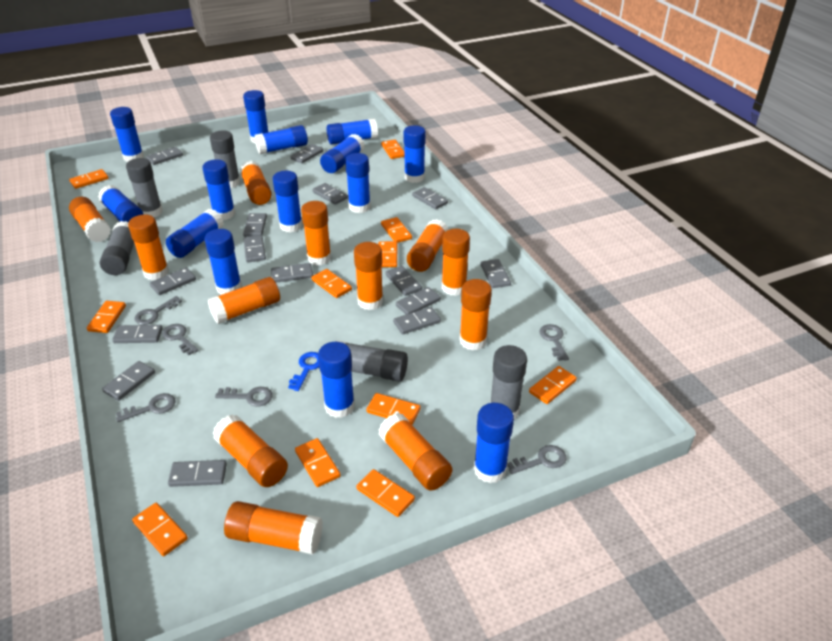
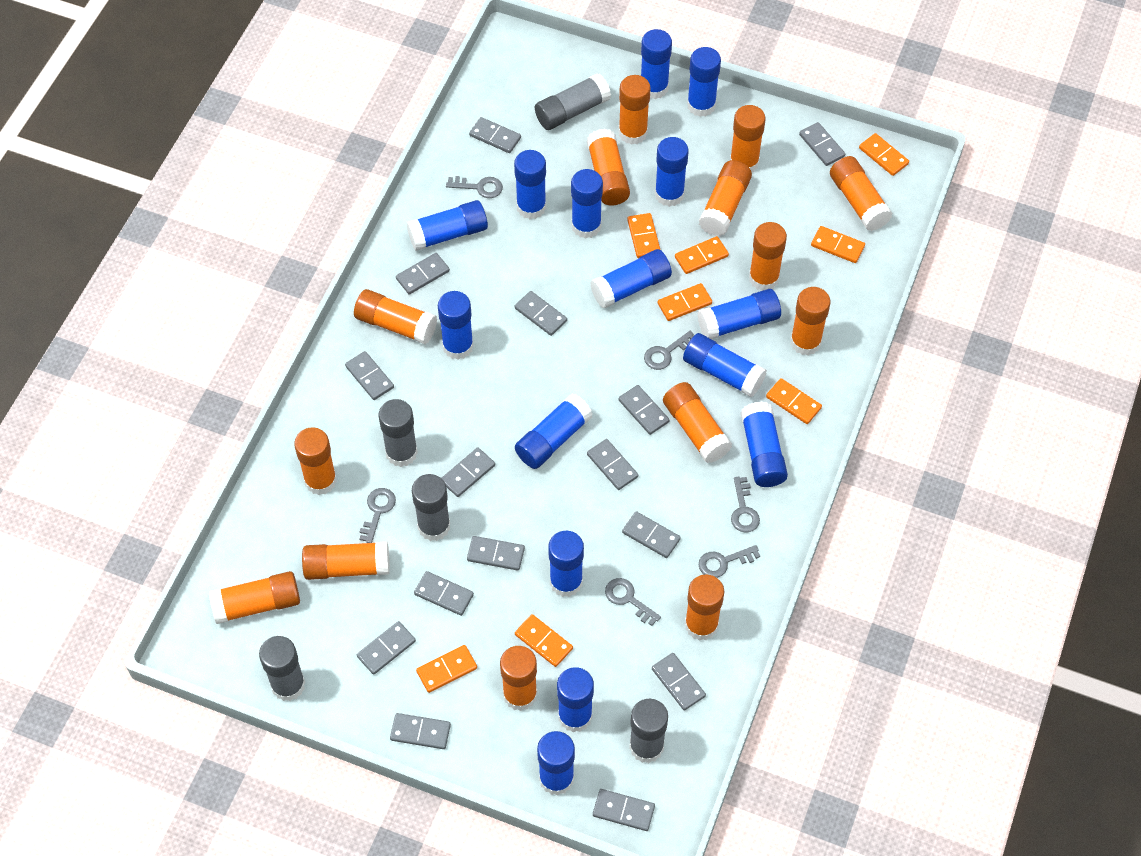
blue glue stick: [98,185,144,222] [110,107,144,162] [166,209,224,258] [202,159,235,220] [205,229,242,295] [243,90,268,143] [254,125,308,154] [273,171,303,233] [318,342,355,418] [320,134,365,173] [327,119,378,145] [345,153,371,213] [403,125,426,183] [474,403,514,483] = 14 -> [406,200,488,251] [438,291,474,360] [514,150,546,219] [515,394,593,469] [537,731,575,795] [548,531,584,597] [557,667,594,732] [571,169,603,238] [590,249,672,309] [641,29,672,99] [655,137,689,207] [683,333,767,398] [687,47,721,117] [697,289,781,339] [741,401,788,487] = 15
blue key: [288,352,319,391] = 1 -> none = 0
orange domino: [69,169,109,189] [87,301,126,333] [132,503,188,556] [295,438,341,487] [312,269,352,298] [356,469,415,517] [366,393,421,425] [378,241,397,267] [381,140,405,159] [381,217,412,243] [529,366,577,404] = 11 -> [416,645,477,693] [515,614,573,667] [627,213,660,258] [657,283,712,321] [675,236,729,274] [766,378,822,424] [811,226,865,263] [859,133,909,176] = 8
orange glue stick: [69,197,111,242] [128,214,169,280] [208,277,280,324] [213,414,288,487] [224,501,323,555] [240,160,272,205] [301,201,331,265] [354,242,383,310] [378,413,452,491] [407,219,449,272] [442,229,470,296] [459,279,492,351] = 12 -> [209,571,300,624] [294,427,337,495] [302,541,390,580] [354,289,437,345] [500,646,537,711] [587,129,630,205] [619,75,651,145] [663,382,732,463] [685,575,724,641] [699,160,752,236] [730,105,766,172] [749,222,787,291] [790,287,830,355] [830,156,893,231] = 14

